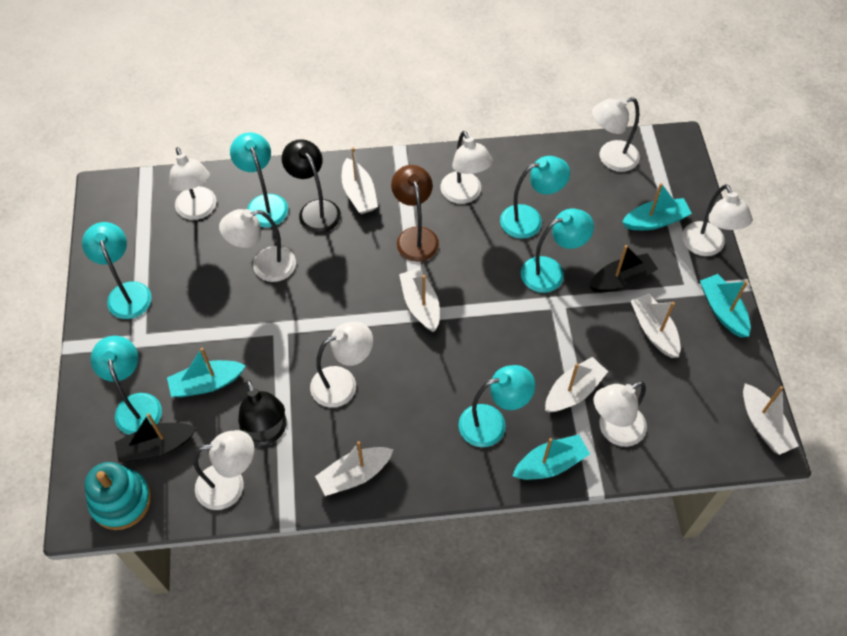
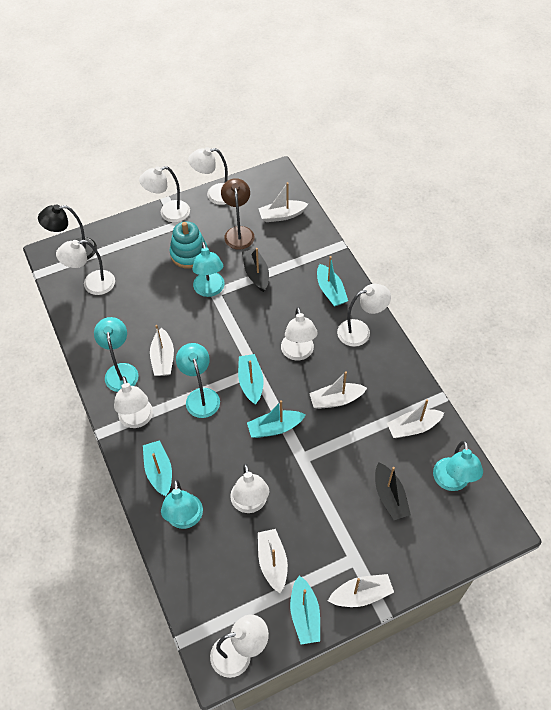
black lamp: [238,380,287,445] [282,139,341,233] = 2 -> [38,204,97,260] = 1
turquoise boat: [167,348,246,397] [513,434,590,480] [622,183,692,230] [700,274,751,338] = 4 -> [143,440,172,496] [238,354,264,404] [247,400,306,438] [290,575,320,644] [317,256,348,307] = 5
turquoise lamp: [82,222,152,319] [91,336,162,435] [230,133,288,227] [458,365,535,447] [500,156,570,239] [521,209,594,293] = 6 -> [94,317,138,392] [161,479,203,529] [176,343,220,418] [192,242,225,297] [433,440,483,491] = 5

